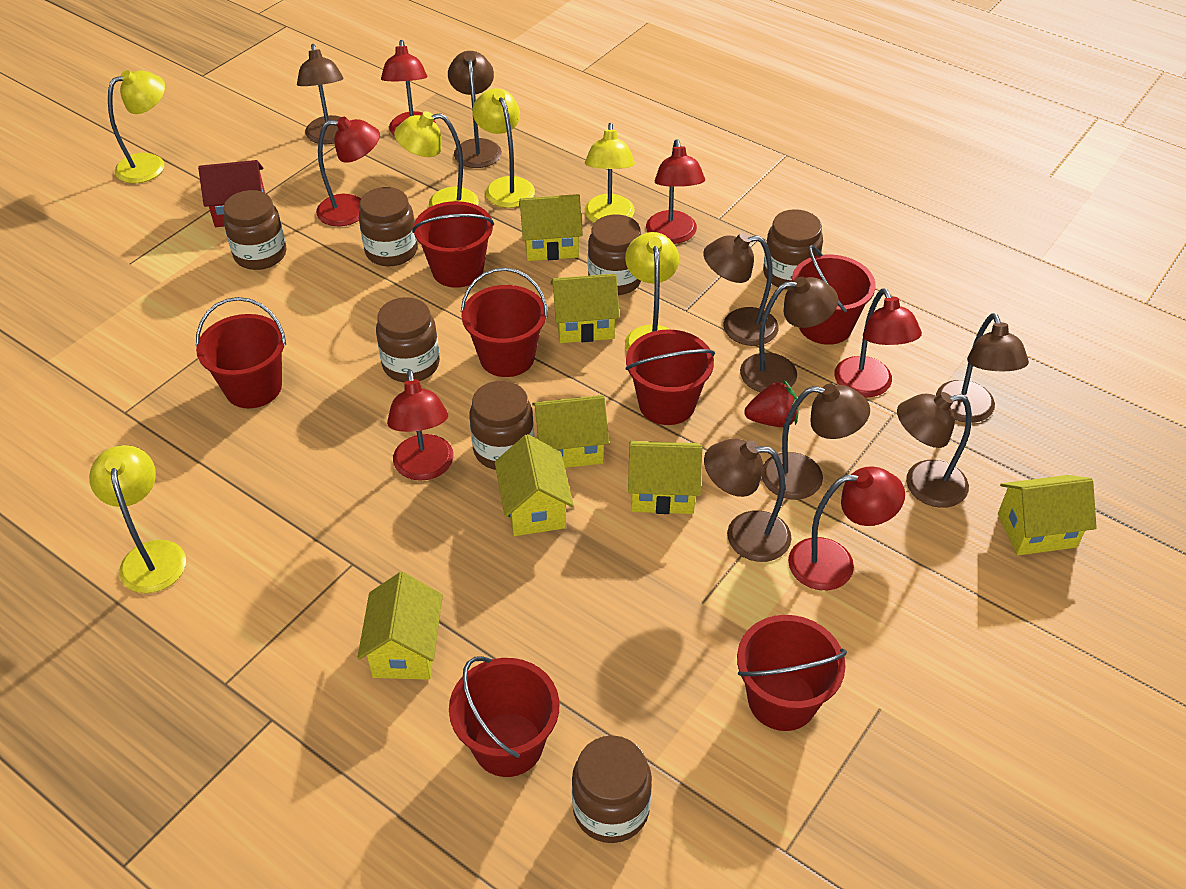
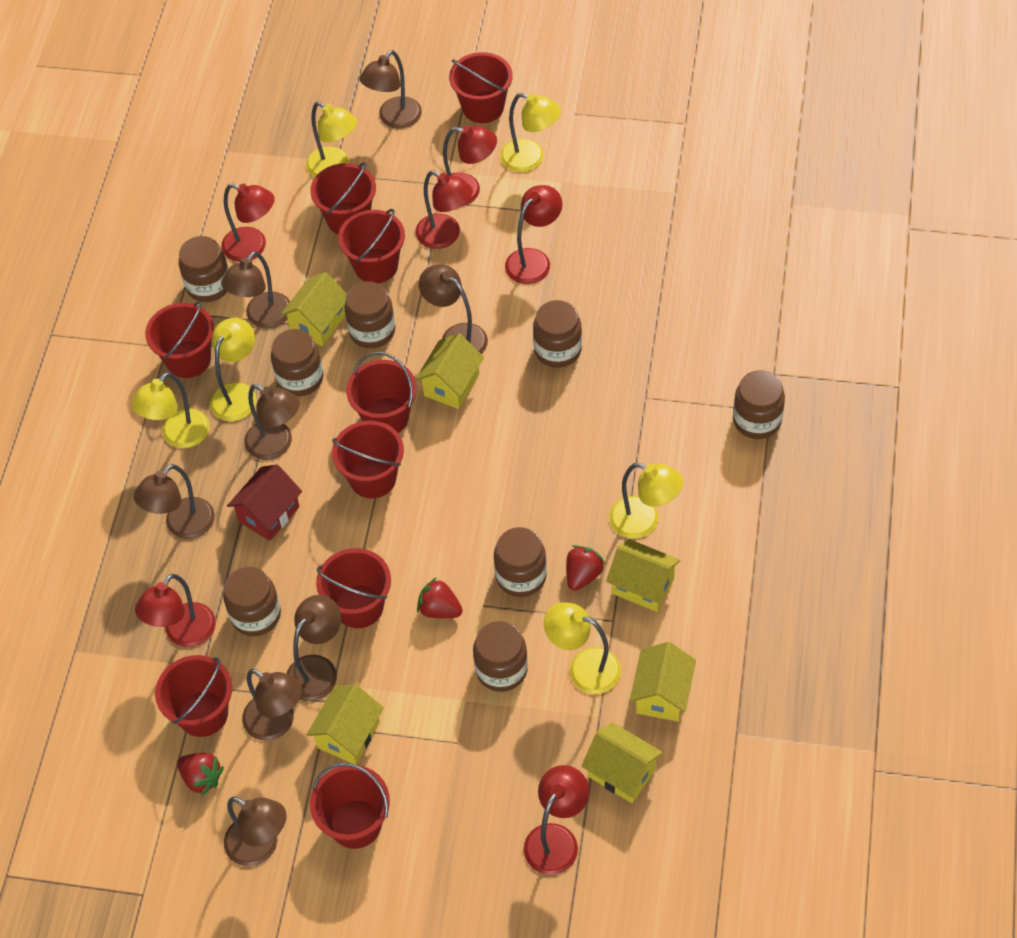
brown jar: [223,190,286,270] [359,187,417,266] [376,297,440,382] [469,381,534,470] [572,735,652,843] [588,215,641,295] [763,209,823,290] = 7 -> [179,236,228,302] [223,567,281,636] [271,329,323,396] [344,281,395,348] [473,621,528,692] [494,527,547,597] [533,300,582,368] [733,370,785,439] = 8
red bucket: [196,297,286,408] [412,201,494,288] [449,656,559,777] [461,268,548,377] [625,329,715,425] [737,615,847,731] [792,245,876,345] = 7 -> [145,301,214,378] [155,655,232,737] [310,162,376,234] [310,763,390,849] [316,548,391,628] [332,420,404,498] [338,209,405,283] [346,352,417,433] [449,52,513,123] = 9
red strawberry: [745,380,799,427] = 1 -> [177,753,224,796] [417,577,462,618] [566,545,605,591] = 3
yellow house: [357,572,443,680] [495,434,574,536] [519,194,583,261] [532,395,609,468] [551,274,620,343] [628,441,702,514] [998,475,1097,555] = 7 -> [281,272,347,346] [306,684,384,765] [415,333,484,409] [581,722,663,803] [606,539,680,612] [630,642,696,722] = 6

